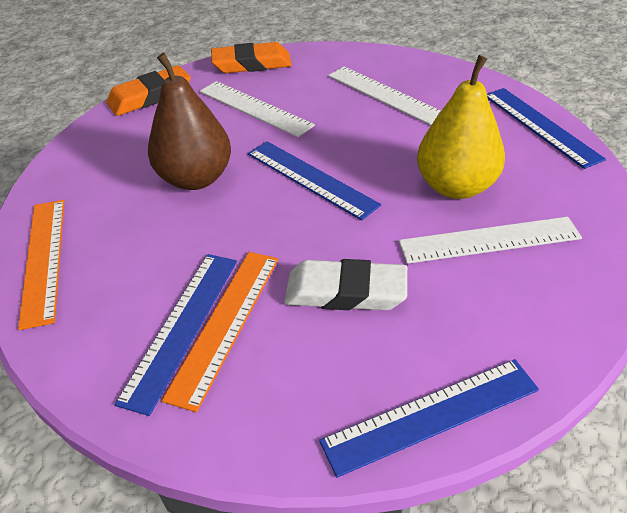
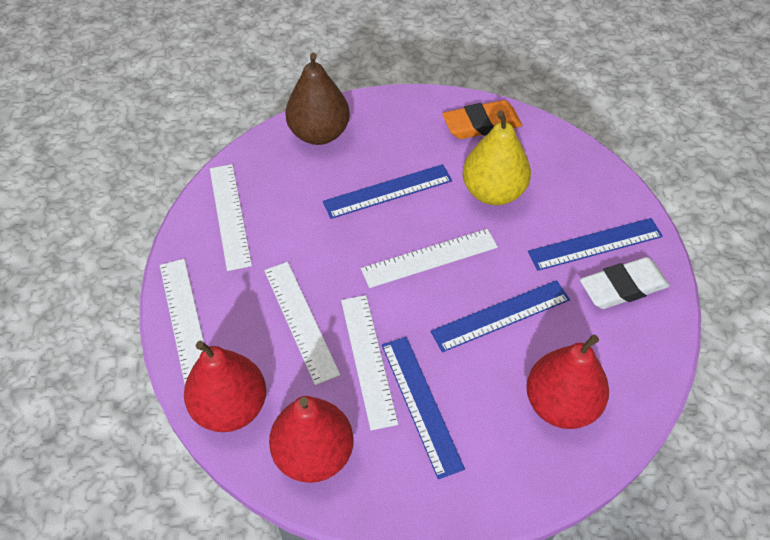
orange eraser: [106,65,191,116] [211,42,292,73] = 2 -> [442,100,522,139] = 1
orange ruler: [18,200,64,330] [162,252,278,412] = 2 -> none = 0
red pear: none = 0 -> [184,341,266,432] [269,396,354,483] [526,334,609,429] = 3
white ruler: [200,81,315,137] [328,67,441,125] [399,217,582,264] = 3 -> [160,259,204,384] [210,164,252,271] [264,262,340,385] [341,295,398,431] [361,229,498,288] = 5

